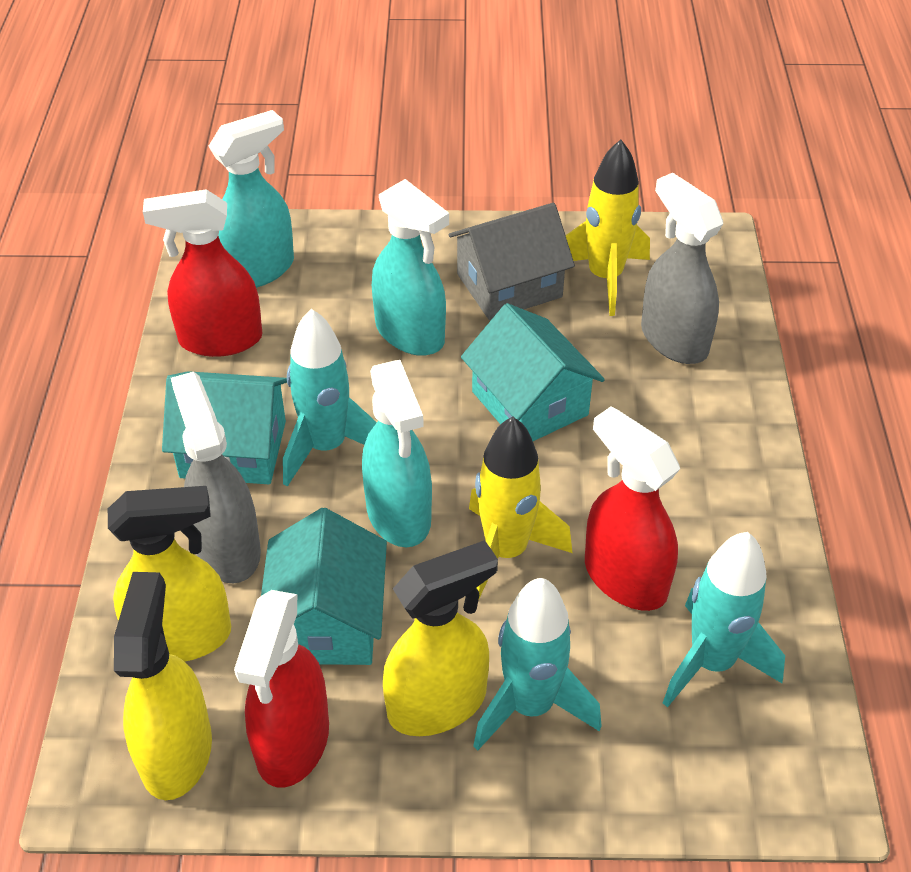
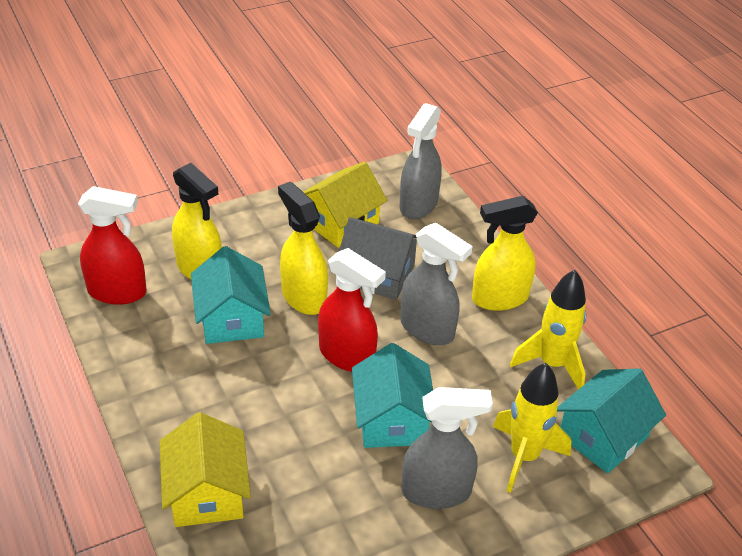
grey spray bottle: [171,372,261,584] [641,173,723,364] = 2 -> [400,103,442,219] [400,223,473,345] [402,387,493,509] = 3
red spray bottle: [143,189,262,357] [234,590,329,788] [585,406,680,611] = 3 -> [78,186,147,305] [318,248,386,372] = 2
turquoise rocket: [283,309,377,487] [473,578,602,751] [663,532,785,707] = 3 -> none = 0
turquoise spray bottle: [208,110,294,288] [362,360,432,547] [372,179,449,356] = 3 -> none = 0
yellow house: none = 0 -> [160,412,251,527] [303,162,388,248] = 2

